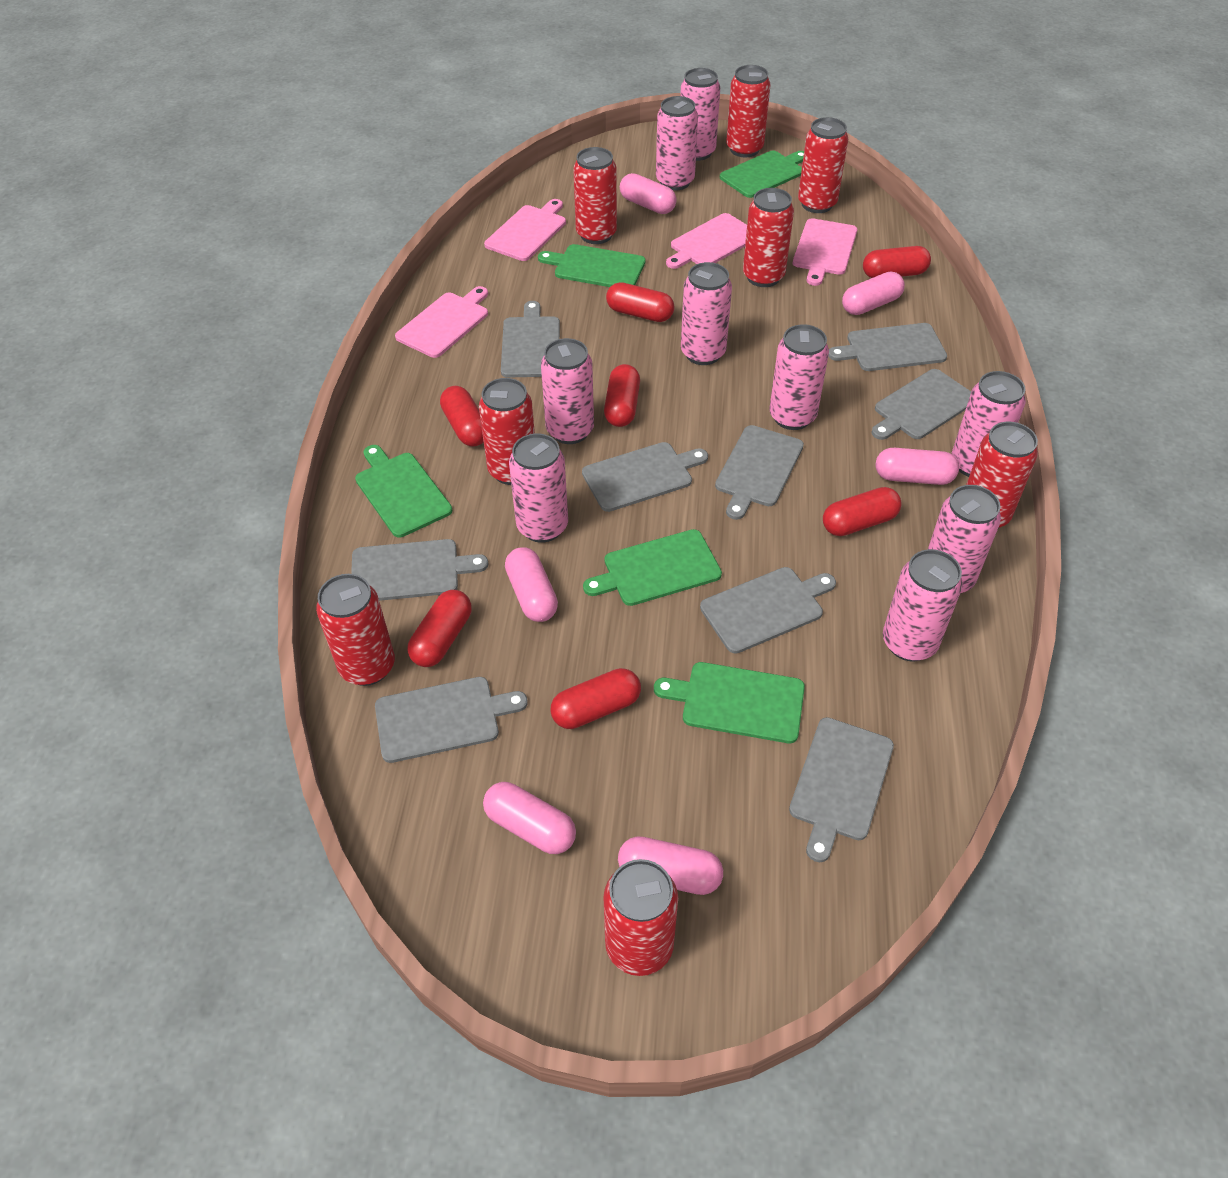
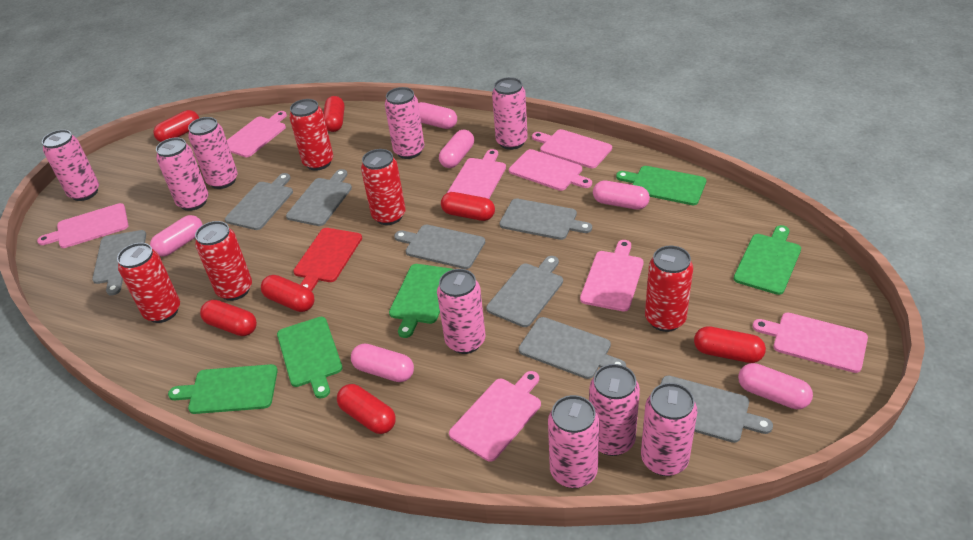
grey cutting board: [351,539,488,601] [375,677,528,763] [501,301,560,378] [582,442,708,512] [700,567,836,654] [715,425,804,520] [789,717,894,862] [828,323,947,371] [871,369,971,440] = 9 -> [92,230,146,296] [225,173,293,230] [286,169,352,226] [394,225,485,269] [486,256,563,327] [499,199,592,240] [519,317,626,379] [661,376,773,443] = 8
pink cutting board: [395,286,488,358] [484,199,566,261] [666,213,747,269] [793,218,857,286] = 4 -> [37,203,128,248] [227,111,287,157] [447,149,506,199] [449,371,541,462] [509,149,592,191] [532,129,612,168] [580,240,644,312] [753,312,868,373] = 8
red can: [316,574,395,686] [479,378,535,485] [573,147,617,244] [603,859,678,976] [726,65,771,157] [743,188,794,287] [798,117,848,213] [966,422,1038,528] = 8 -> [117,243,180,323] [195,221,252,301] [289,99,333,171] [361,149,405,225] [645,246,693,332] = 5
red cutting board: none = 0 -> [293,228,362,291] = 1

